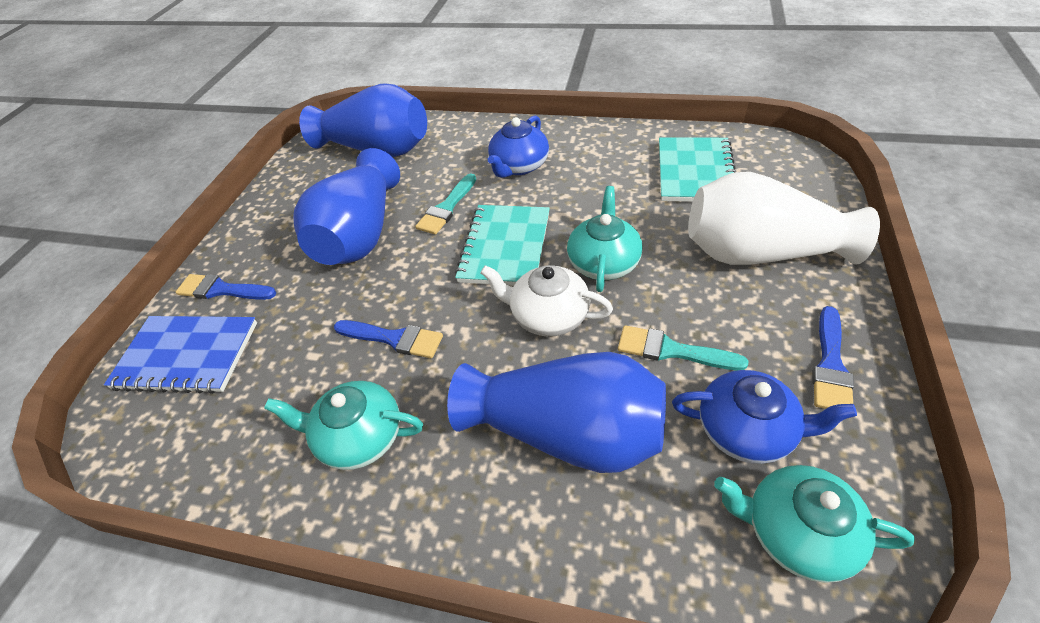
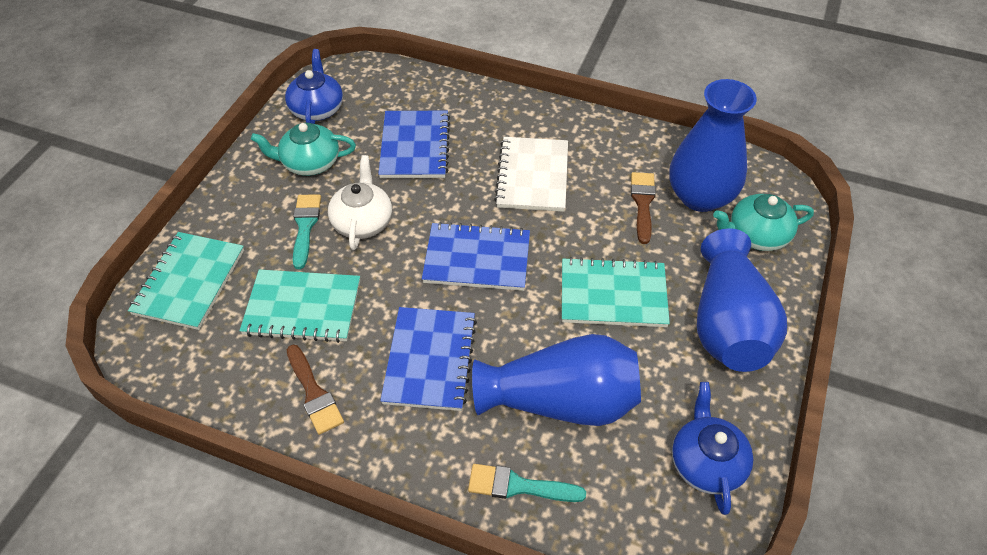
blue brush: [176,274,276,300] [334,320,443,358] [812,306,854,409] = 3 -> none = 0
blue notebook: [104,316,257,394] = 1 -> [378,111,450,178] [380,307,477,411] [422,222,530,291] = 3
brown brush: none = 0 -> [287,345,344,435] [631,172,656,244] = 2
turquoise notebook: [455,205,550,286] [659,137,736,202] = 2 -> [128,232,244,330] [240,269,360,343] [562,257,670,327] = 3
turquoise teapot: [264,381,423,470] [567,186,643,292] [714,465,915,583] = 3 -> [251,123,356,176] [713,194,814,251] = 2
white notebook: none = 0 -> [494,137,568,212] = 1
white vase: [688,172,880,265] = 1 -> none = 0

